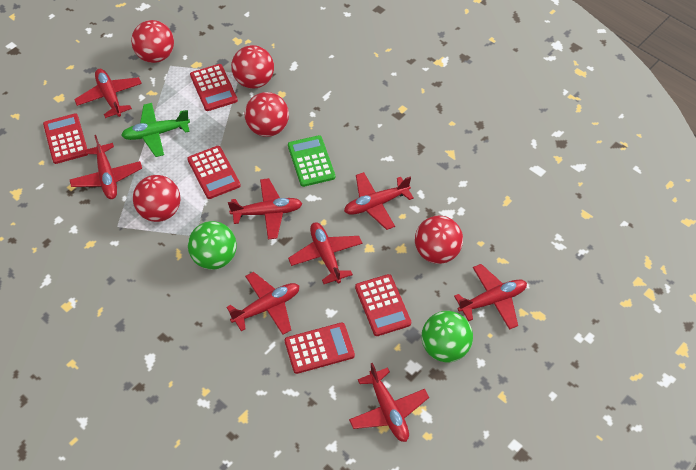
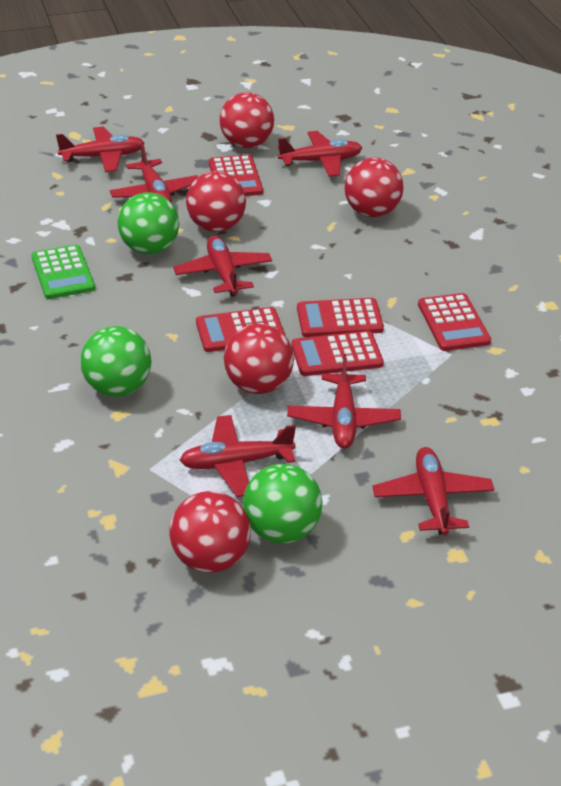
green ball: [188,221,237,270] [422,311,473,362] = 2 -> [80,326,151,397] [118,192,179,254] [243,464,323,544] = 3
green plane: [121,103,190,157] = 1 -> none = 0
red plane: [70,135,142,199] [74,69,142,118] [226,272,299,335] [228,178,302,240] [288,222,362,284] [344,172,414,230] [349,363,429,442] [454,264,527,330] = 8 -> [56,127,145,172] [110,144,198,203] [173,235,272,297] [180,415,296,497] [278,131,362,177] [287,354,401,449] [373,447,494,535] = 7

